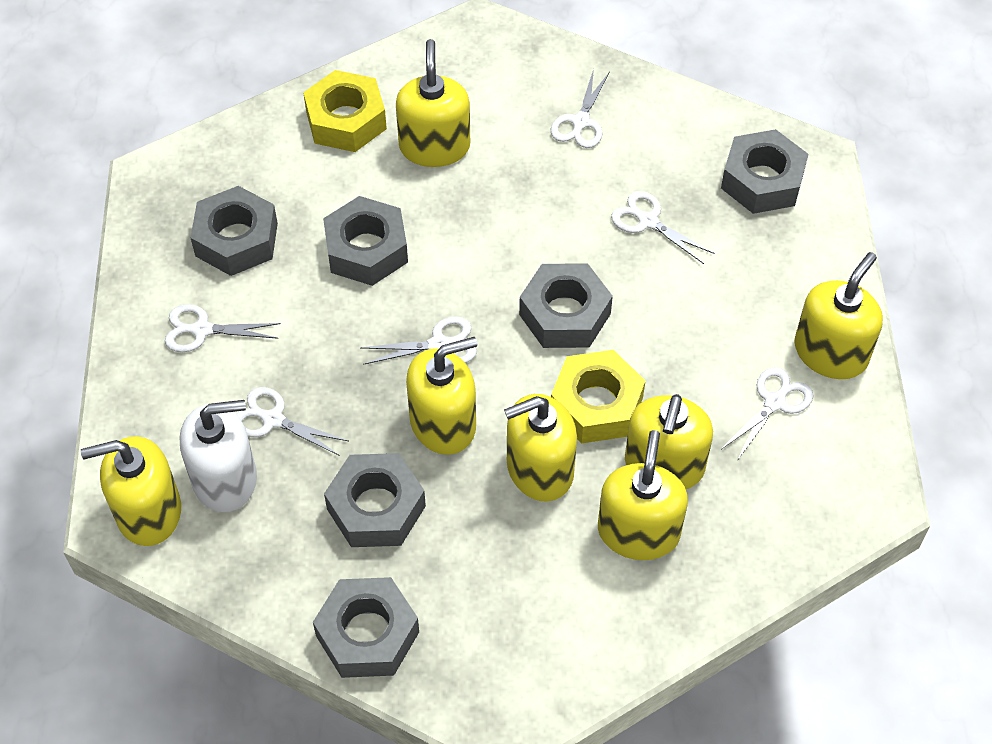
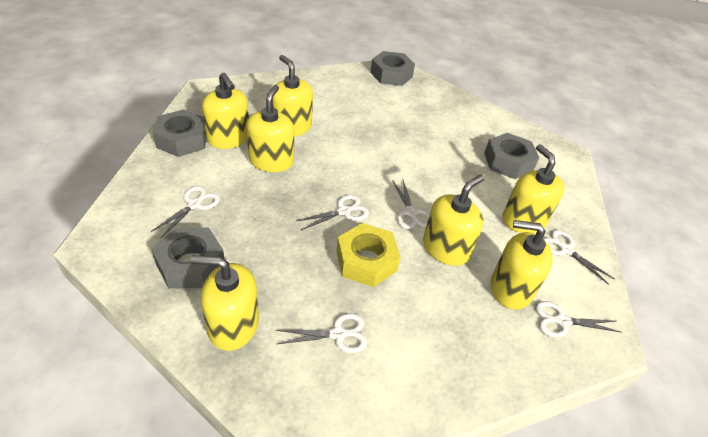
grey nut: [190,186,278,276] [313,577,419,678] [323,196,408,286] [324,453,426,547] [519,263,613,348] [721,129,808,214] = 6 -> [151,227,224,289] [152,109,206,157] [370,51,415,86] [484,133,539,179] = 4
white soap dispenser: [180,400,257,512] = 1 -> none = 0
yellow nut: [303,70,387,152] [551,350,645,444] = 2 -> [336,223,401,287] = 1

